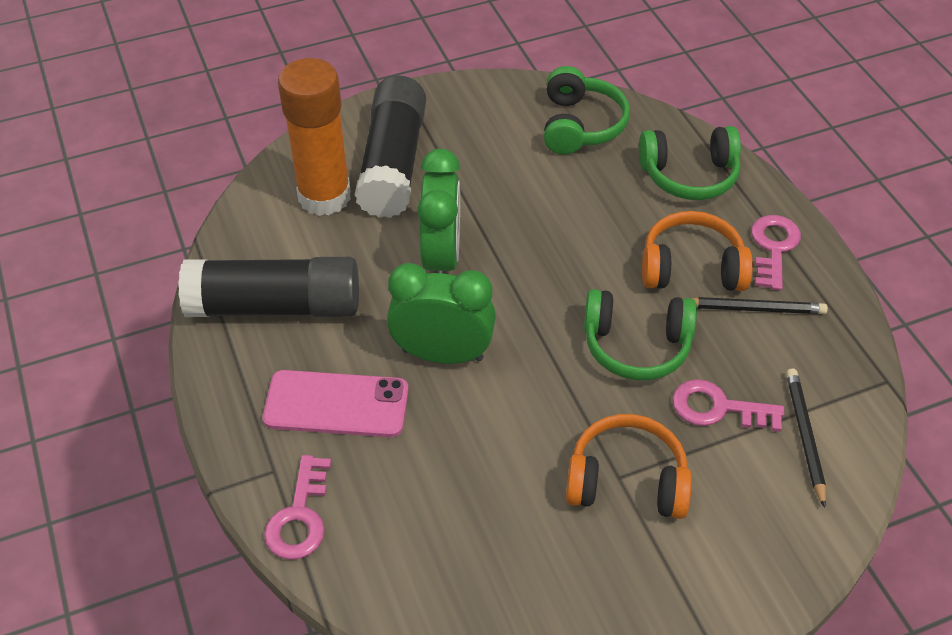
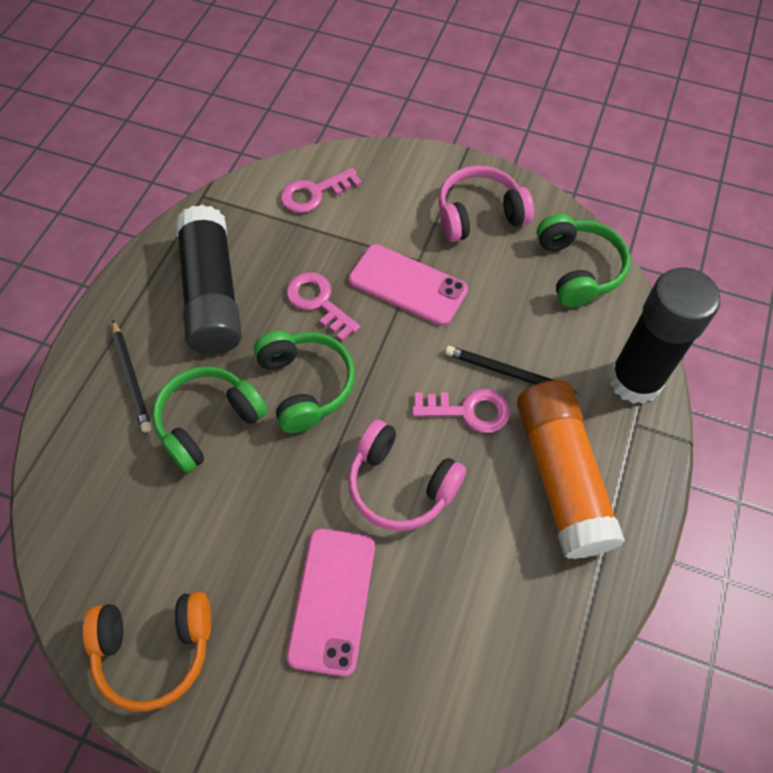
green clock: [387,263,496,364] [417,149,460,274] = 2 -> none = 0
orange headphones: [566,414,692,519] [642,211,753,291] = 2 -> [83,592,211,711] = 1
pink headphones: none = 0 -> [348,420,466,531] [438,165,534,242] = 2
pink phone: [263,370,409,437] = 1 -> [286,529,375,677] [349,244,468,326] = 2

